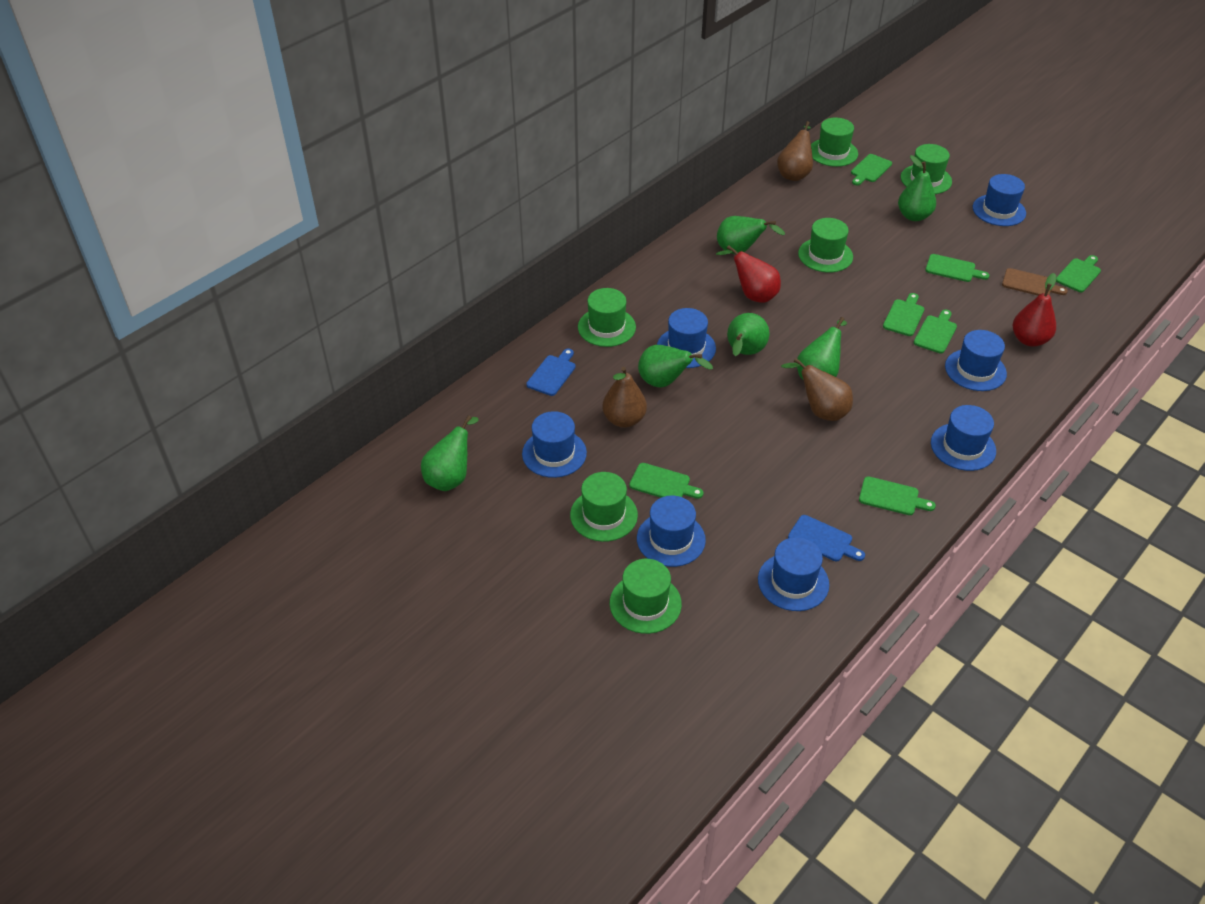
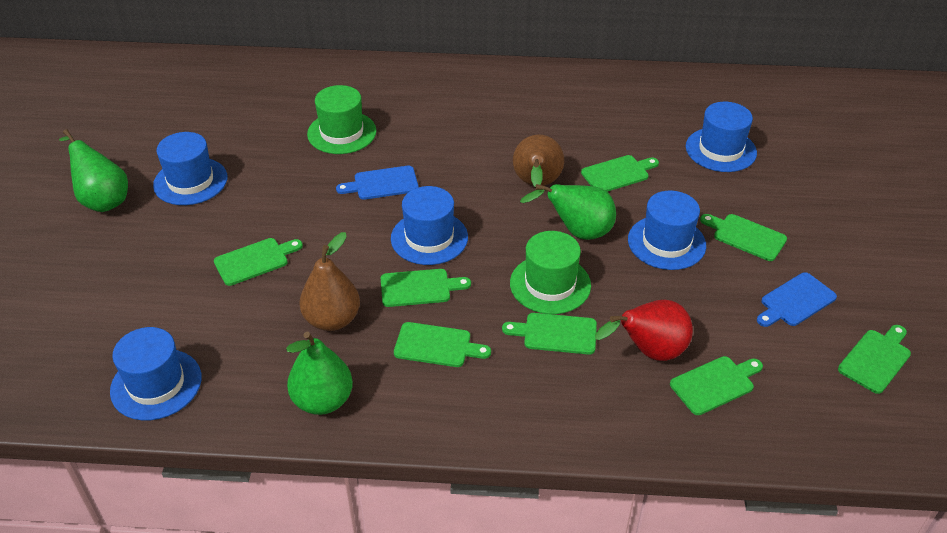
blue hat: [522,411,587,478] [637,496,706,567] [657,308,716,368] [758,537,829,611] [931,405,996,471] [945,330,1007,391] [973,174,1026,226] = 7 -> [110,327,202,420] [153,132,227,205] [391,186,468,265] [628,191,706,270] [686,102,757,172] = 5
brown cutting board: [1002,268,1068,295] = 1 -> none = 0
brown pear: [602,367,647,428] [777,121,813,181] [781,358,853,421] = 3 -> [299,232,360,331] [513,134,564,187] = 2
green cutting board: [629,463,704,499] [851,154,892,185] [859,476,936,515] [883,293,925,336] [914,310,957,354] [925,254,989,282] [1056,255,1101,292] = 7 -> [214,238,303,286] [381,269,471,307] [394,322,491,367] [502,313,597,355] [581,155,659,192] [670,356,763,415] [700,214,787,261] [838,325,911,394] = 8
green hat: [570,472,638,542] [578,288,636,347] [610,559,682,634] [798,218,853,273] [811,118,858,167] [900,144,952,194] = 6 -> [307,85,376,154] [510,231,591,314] = 2
green pear: [421,415,479,491] [638,345,713,388] [717,216,785,254] [727,313,770,356] [797,317,847,379] [898,155,936,221] = 6 -> [59,129,128,212] [286,332,353,415] [520,184,616,240] = 3
red pear: [716,245,781,303] [1013,273,1056,347] = 2 -> [595,300,693,361] = 1

